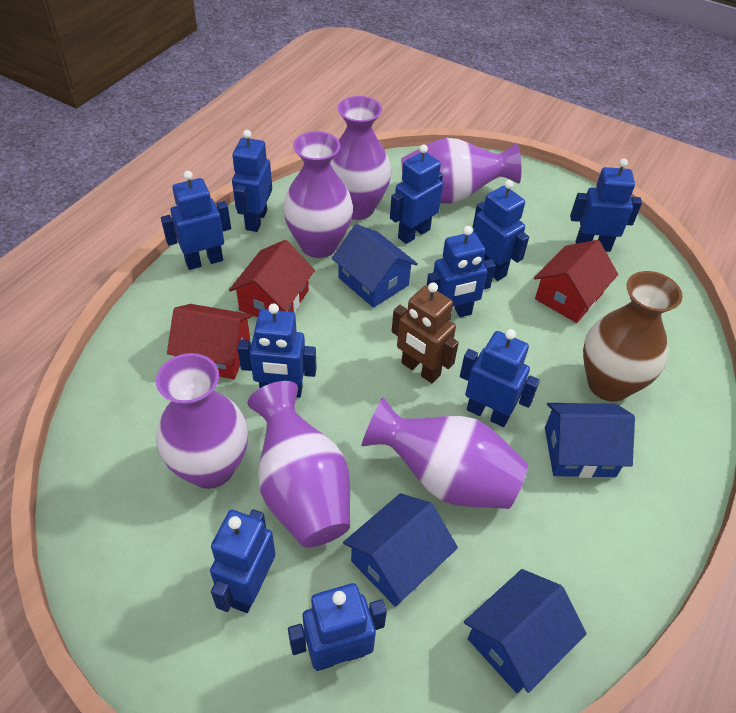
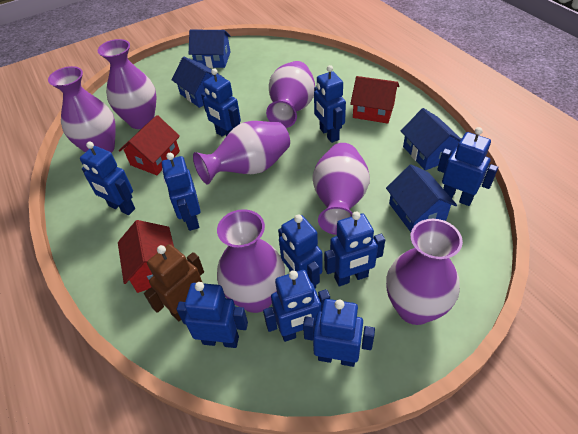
brown vase: [583,271,683,402] = 1 -> none = 0
purple vase: [156,353,248,489] [247,381,350,548] [283,131,353,258] [330,96,391,220] [361,397,528,509] [401,138,521,203] = 6 -> [48,66,116,153] [98,39,156,129] [193,121,290,185] [217,209,285,313] [266,61,315,128] [313,143,370,235] [386,219,463,325] = 7

